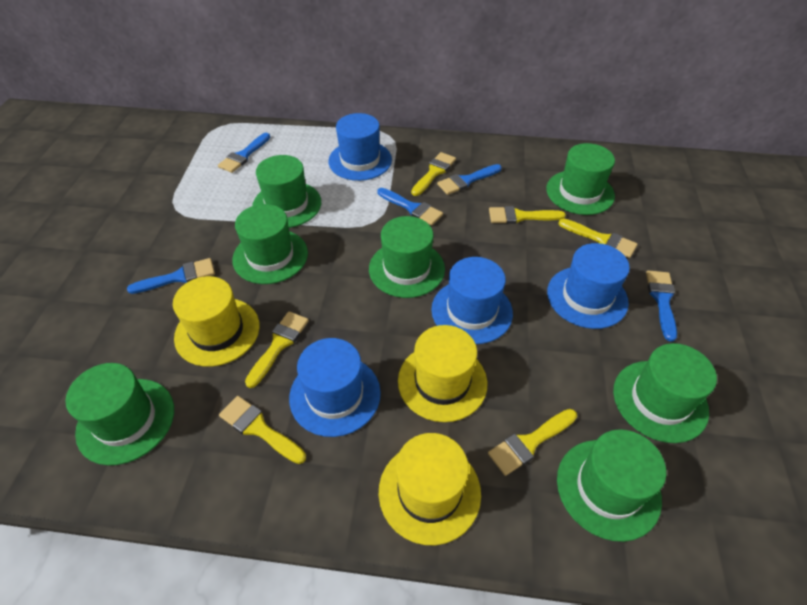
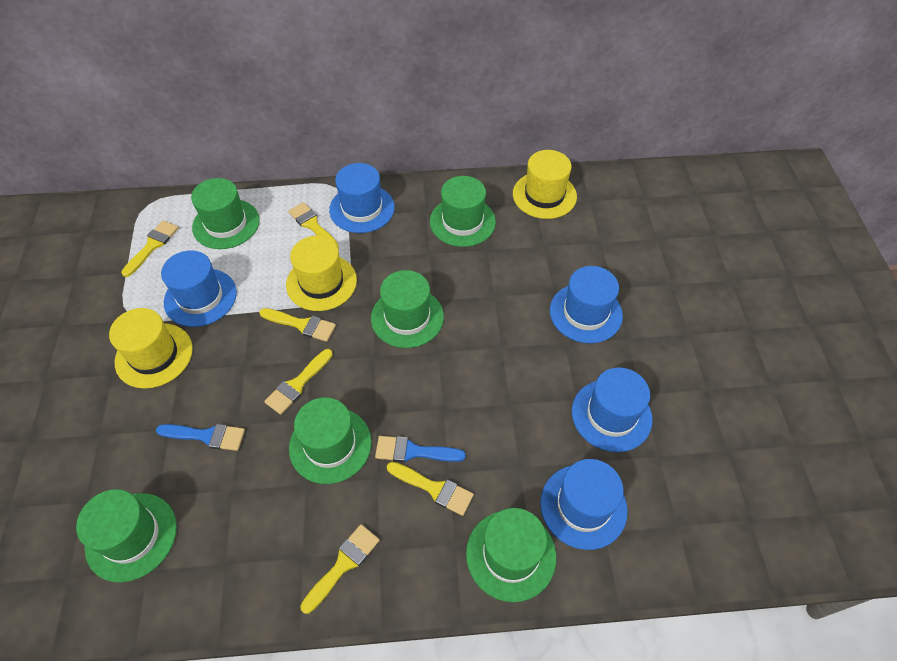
blue brush: [127,258,215,294] [218,133,270,173] [377,188,443,225] [437,164,502,195] [646,270,677,342] = 5 -> [156,424,245,451] [375,436,466,462] = 2
blue hat: [289,338,381,437] [328,113,392,181] [431,257,513,344] [547,243,630,329] = 4 -> [161,250,237,327] [329,163,395,233] [540,459,628,550] [550,266,623,343] [572,367,653,452] = 5
green hat: [65,363,174,465] [232,204,308,284] [252,155,321,228] [369,216,445,298] [546,143,615,215] [557,429,666,542] [613,343,717,443] = 7 -> [76,489,177,582] [191,178,260,249] [289,397,372,484] [371,270,444,348] [430,176,496,247] [466,508,556,602] = 6

